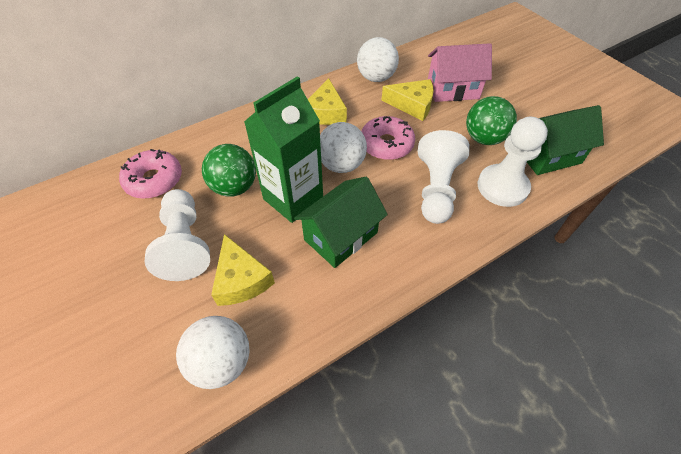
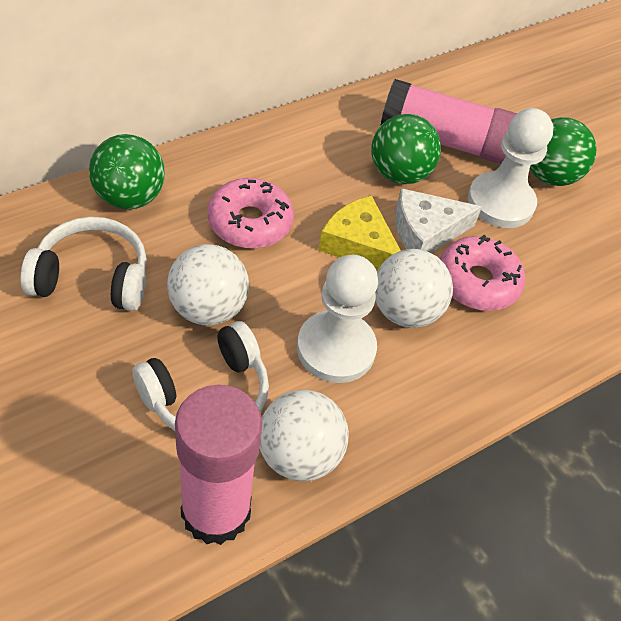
green ball: [202,144,256,197] [466,96,517,145] = 2 -> [89,134,165,209] [371,114,441,184] [530,117,596,186] = 3
green carton: [244,76,323,223] = 1 -> none = 0
green house: [294,177,388,268] [527,105,604,175] = 2 -> none = 0
pink glue stick: none = 0 -> [175,385,262,545] [380,79,517,164] = 2
pink house: [428,43,492,102] = 1 -> none = 0
white cheese: none = 0 -> [395,188,482,253] = 1
white headphones: none = 0 -> [20,217,147,311] [132,321,269,431] = 2
white pawn: [145,189,210,281] [417,130,470,224] [478,117,548,207] = 3 -> [297,255,378,383] [468,108,553,228] = 2
yellow cheese: [211,234,275,306] [308,78,347,125] [381,79,434,121] = 3 -> [318,195,401,270] = 1

